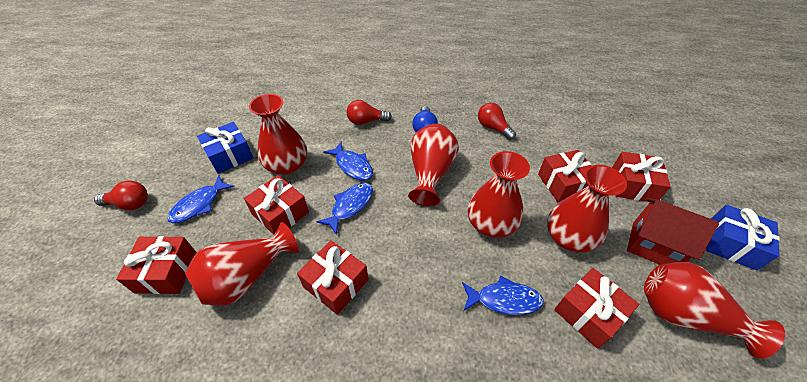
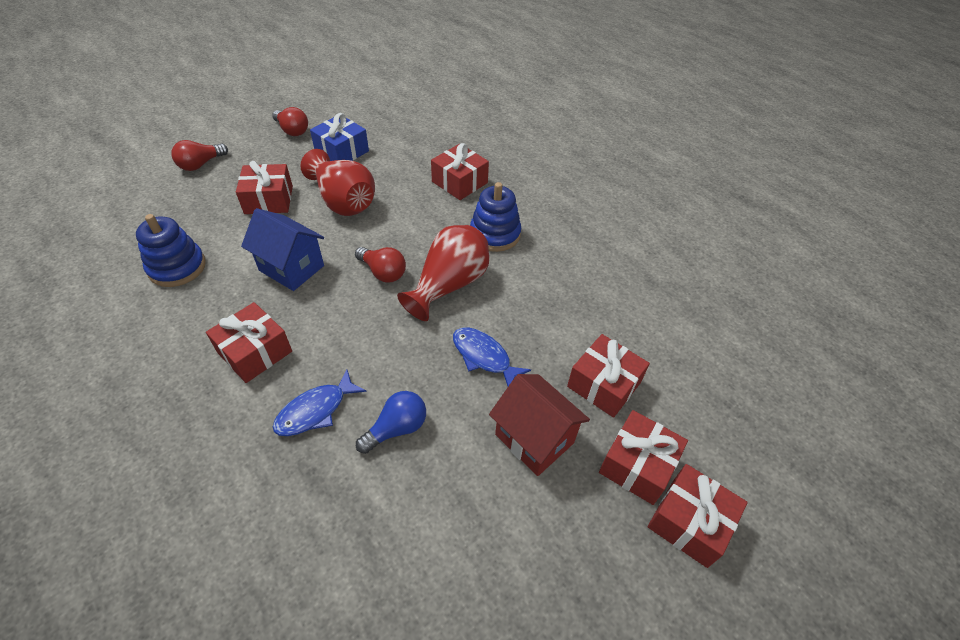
blue fish: [167,175,235,223] [317,183,373,235] [323,142,373,180] [462,275,544,315] = 4 -> [273,369,367,436] [453,327,531,386] = 2
blue gift: [197,122,253,174] [706,205,780,270] = 2 -> [310,113,369,161] = 1
blue house: none = 0 -> [241,208,324,291] = 1
blue stacking toy: none = 0 -> [136,214,206,287] [470,182,521,252] = 2
red vase: [185,222,299,306] [249,94,307,175] [408,124,459,206] [468,151,530,238] [547,165,627,252] [644,262,785,358] = 6 -> [300,149,375,216] [397,225,489,321] = 2

